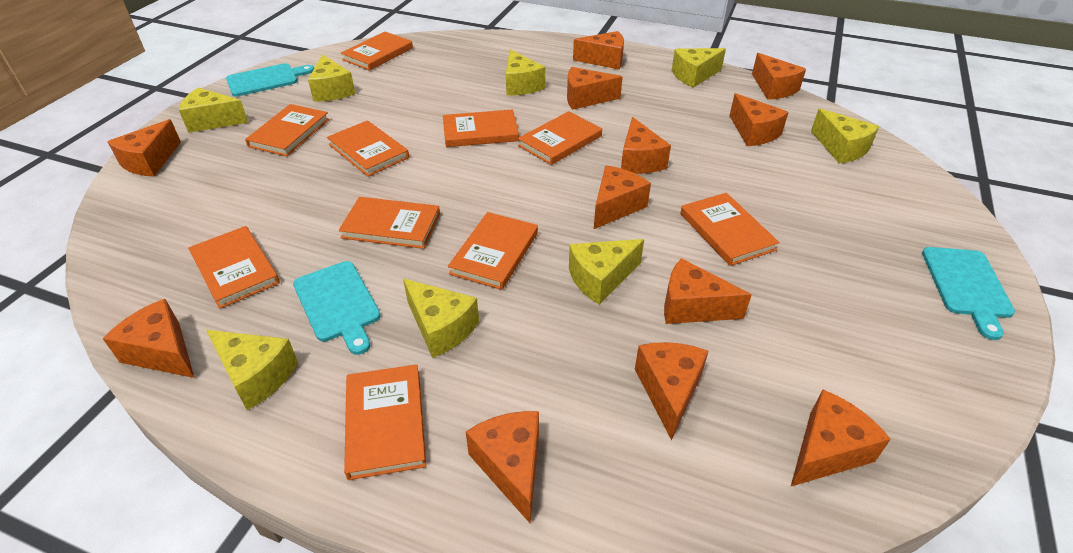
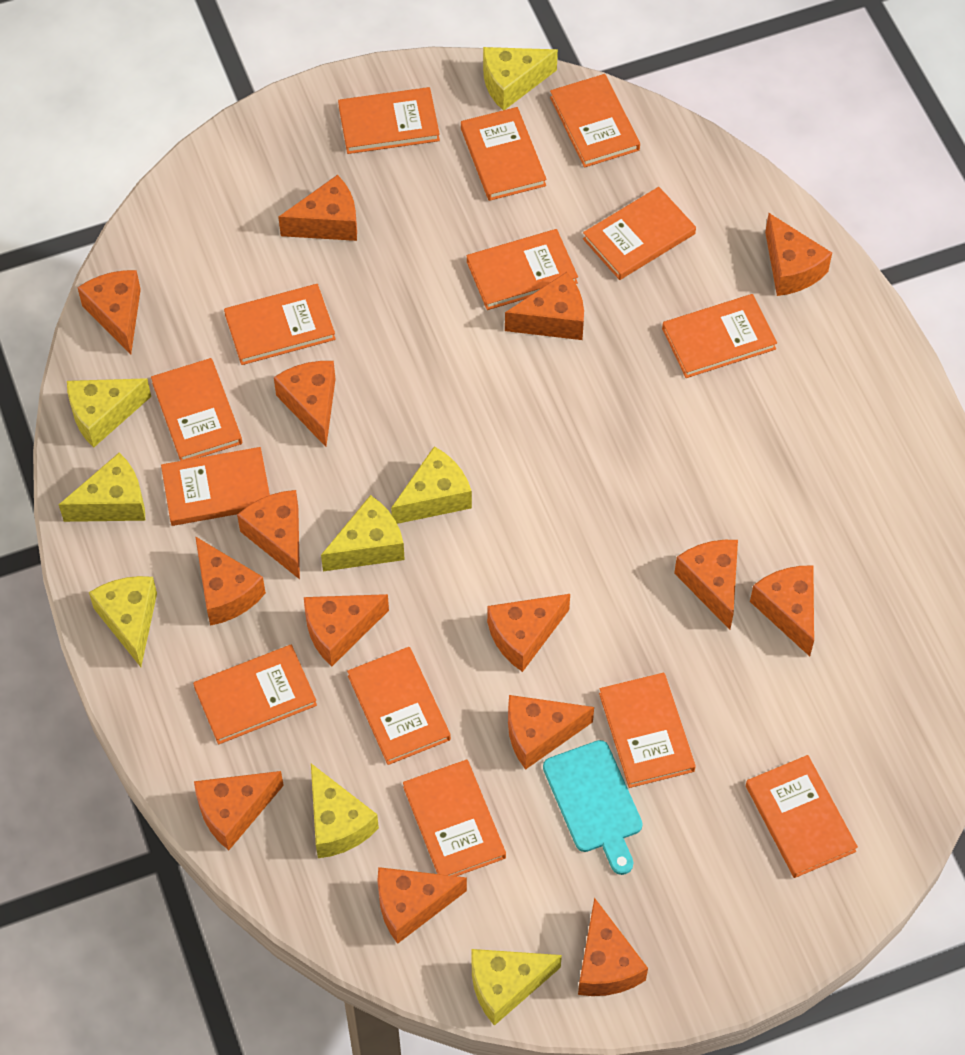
orange book: [188,226,280,309] [245,104,329,156] [327,120,409,177] [339,197,440,249] [341,32,413,71] [344,364,426,480] [443,110,519,147] [448,212,538,290] [518,111,602,165] [680,193,779,266] = 10 -> [151,358,242,461] [161,447,270,526] [193,645,317,744] [224,284,336,365] [338,87,440,154] [347,647,451,765] [403,760,506,876] [461,107,547,201] [467,229,578,310] [550,74,640,168] [583,187,696,280] [599,673,696,788] [662,294,777,378] [746,755,858,878] = 14
orange cheese: [103,299,194,378] [107,119,181,177] [466,411,539,523] [567,67,623,110] [573,31,624,70] [594,165,651,229] [621,117,671,174] [635,342,708,441] [664,258,752,324] [729,93,789,146] [752,53,806,100] [791,390,891,486] = 12 -> [77,270,141,354] [194,771,284,850] [195,536,266,626] [237,490,300,579] [274,361,335,447] [278,175,357,241] [304,594,389,667] [377,867,467,944] [487,594,570,672] [505,272,584,340] [508,695,594,770] [578,897,648,996] [674,540,738,630] [750,565,814,656] [765,213,832,296] = 15
turquoise cutting board: [226,63,314,97] [293,261,381,355] [922,247,1015,340] = 3 -> [543,740,643,875] = 1

